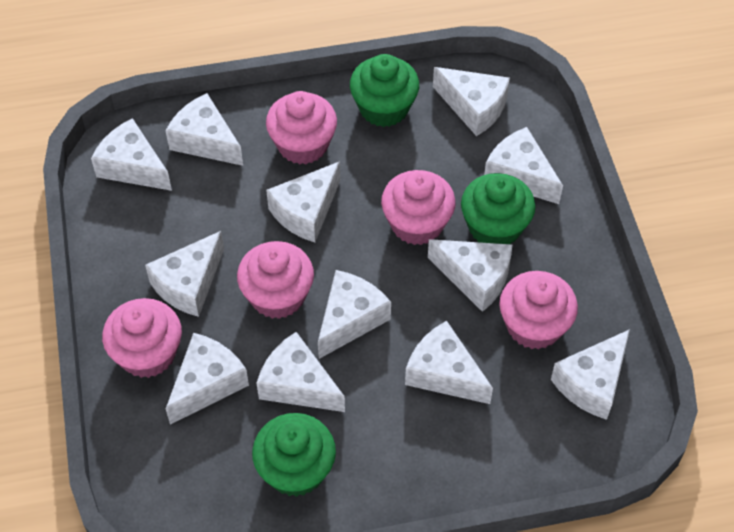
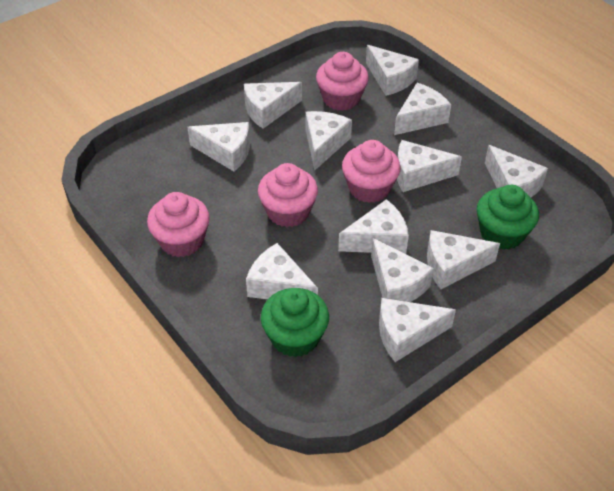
green cupcake: [252,413,336,497] [350,54,419,127] [461,173,536,244] = 3 -> [261,288,329,357] [477,185,539,250] = 2
pink cupcake: [102,298,182,378] [237,241,314,319] [266,91,337,165] [381,170,456,245] [499,271,578,350] = 5 -> [147,192,210,257] [258,163,318,227] [316,52,369,111] [342,140,401,203] = 4

